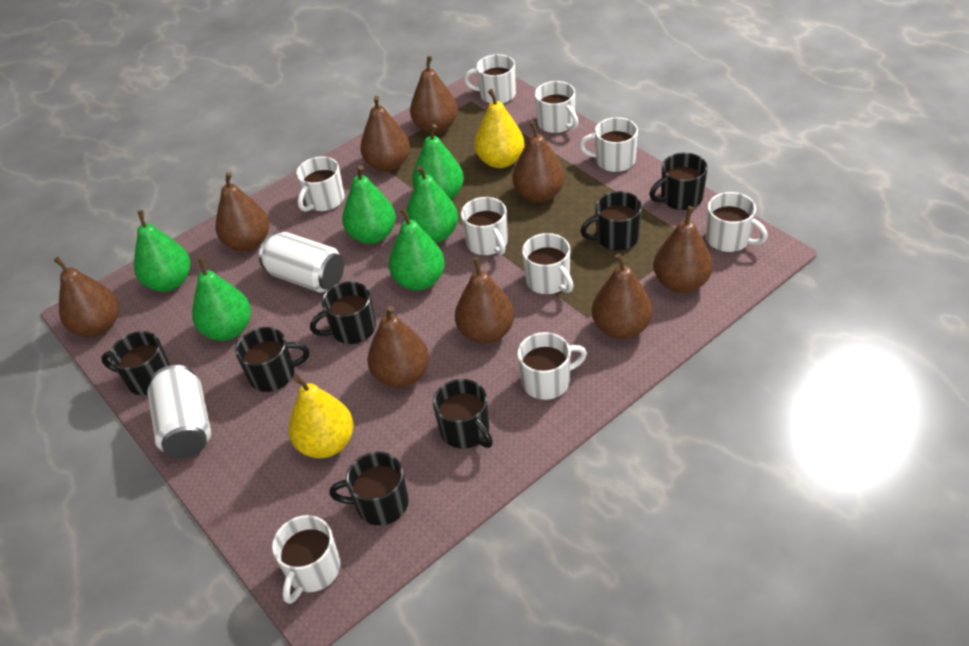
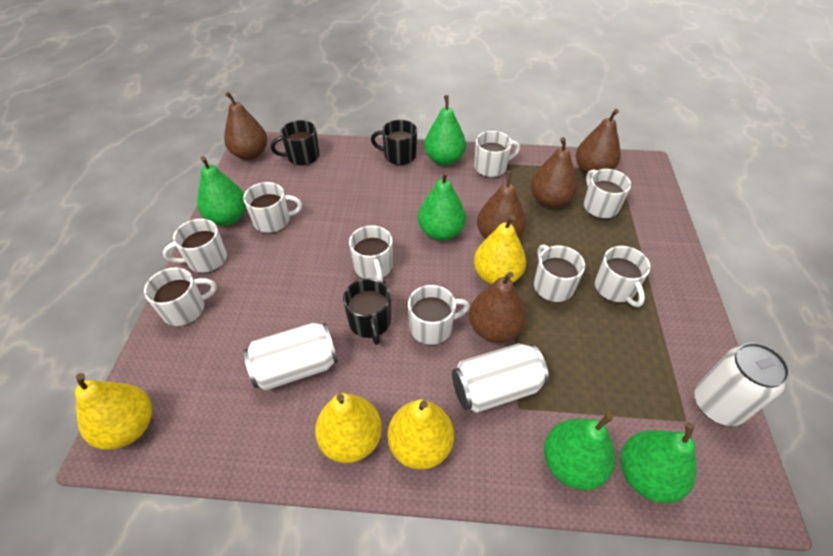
black mug: [101,331,170,395] [235,327,310,392] [310,281,376,344] [329,452,409,525] [433,379,493,449] [580,191,642,251] [649,153,708,210] = 7 -> [271,120,320,166] [343,278,391,345] [371,120,417,165] = 3
brown pear: [54,257,119,337] [216,172,269,251] [360,96,410,172] [367,306,429,388] [410,56,458,134] [455,257,514,344] [512,121,565,203] [592,253,652,339] [653,206,713,293] = 9 -> [224,92,267,160] [469,272,526,343] [477,171,526,239] [530,137,577,208] [576,109,621,176] = 5
green pear: [134,210,190,292] [192,257,251,341] [342,165,396,244] [388,207,445,290] [404,165,458,243] [412,124,464,199] = 6 -> [197,156,246,226] [418,171,466,241] [424,95,466,166] [544,413,615,490] [621,423,696,503] = 5
white can: [147,365,211,458] [259,232,344,293] = 2 -> [244,323,338,390] [452,343,549,413] [694,342,790,426] = 3
yellow pear: [288,376,354,458] [474,89,524,168] = 2 -> [75,373,152,449] [315,393,382,463] [387,399,454,470] [474,215,526,284] = 4

